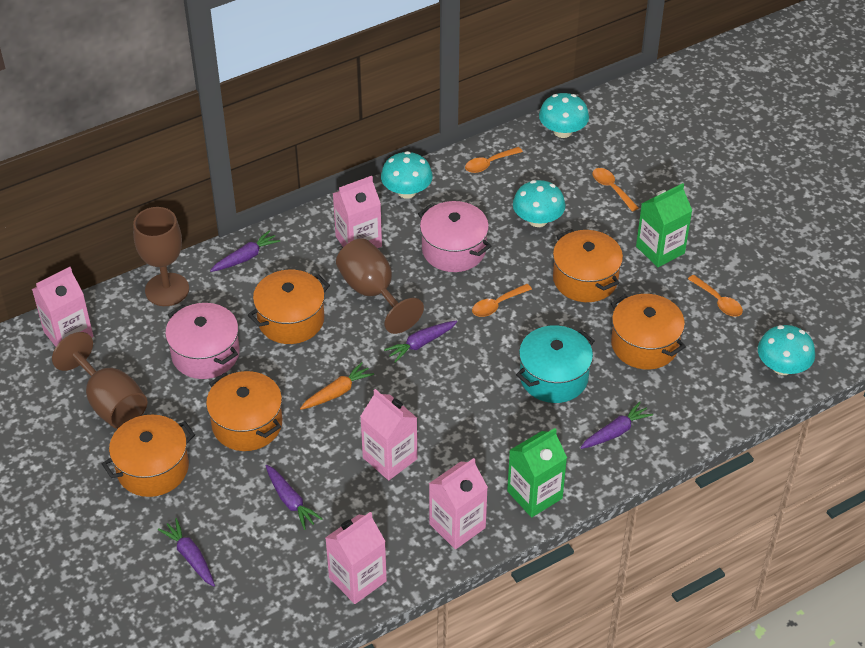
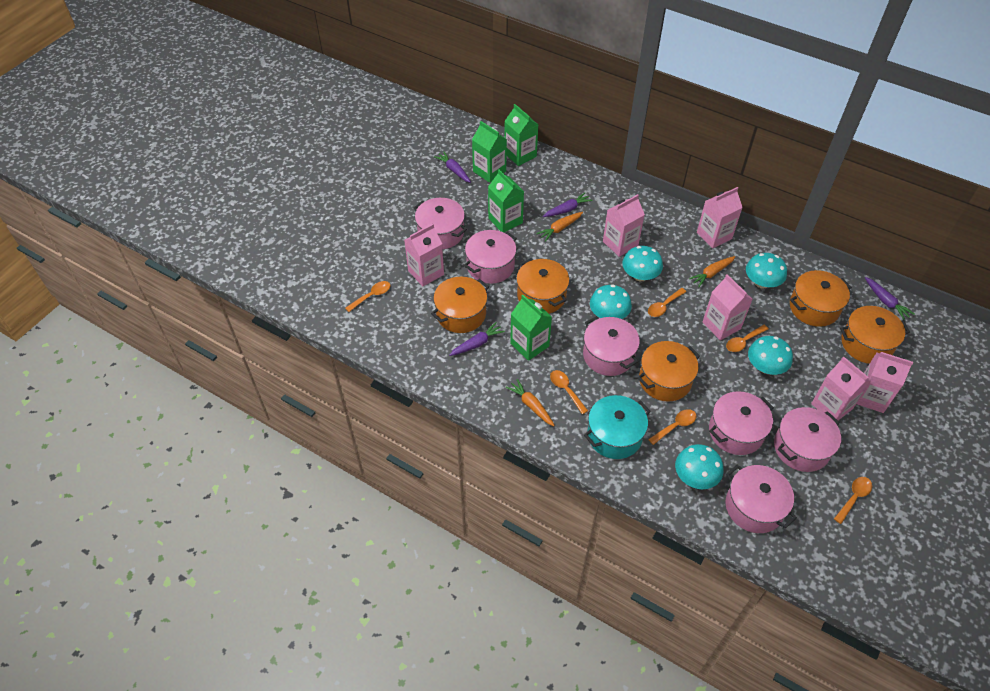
brown goblet: [52,332,147,429] [133,207,189,306] [336,238,424,334] = 3 -> none = 0
green carton: [507,428,567,517] [636,183,692,267] = 2 -> [472,121,507,183] [488,169,524,232] [504,104,538,166] [510,295,552,361] = 4
orange carrot: [300,362,374,410] = 1 -> [506,379,555,426] [536,212,583,242] [689,256,735,287] = 3
orange spoon: [465,147,523,173] [472,284,532,317] [592,168,639,212] [688,275,743,317] = 4 -> [345,281,390,312] [550,370,588,414] [648,288,686,317] [648,409,697,445] [726,325,769,352] [834,477,872,524] = 6
pink carton: [32,267,93,347] [325,512,387,604] [333,176,382,248] [360,389,417,480] [429,458,488,549] = 5 -> [404,224,444,287] [603,194,645,257] [697,187,743,248] [703,274,753,340] [811,357,871,420] [857,352,913,413] = 6
pink pot: [165,303,239,379] [418,201,491,272] = 2 -> [414,198,467,249] [464,230,517,284] [583,316,640,376] [709,391,774,455] [726,465,797,533] [774,407,841,472] = 6
purple carrot: [158,518,215,587] [210,230,280,272] [265,465,323,530] [384,320,457,363] [580,402,653,449] = 5 -> [434,151,471,183] [449,322,505,356] [543,193,593,217] [865,277,914,320] = 4
turquoise mushroom: [381,151,433,198] [513,180,565,227] [539,93,589,138] [758,325,815,375] = 4 -> [590,285,632,319] [622,246,663,281] [675,444,724,489] [746,253,787,289] [748,336,793,375] = 5

